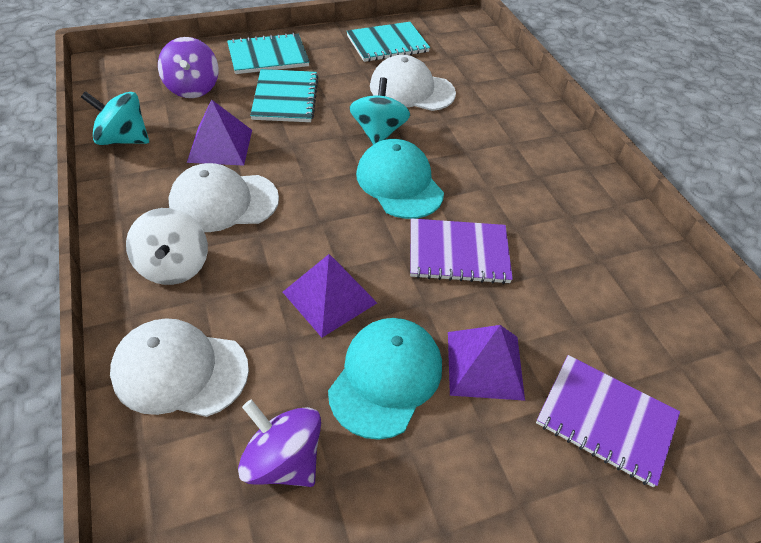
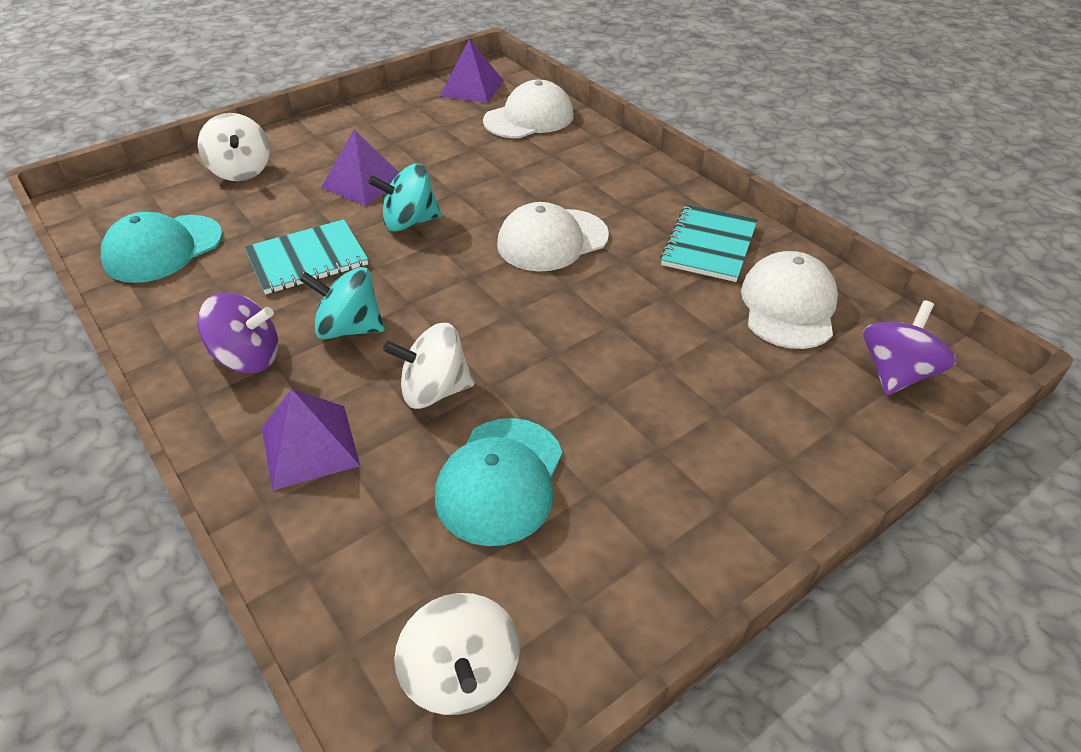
purple notebook: [410,218,513,284] [536,355,680,487] = 2 -> none = 0
turquoise notebook: [227,33,309,74] [250,69,318,122] [347,22,430,62] = 3 -> [245,219,368,295] [660,204,758,282] = 2
white spinning top: [126,208,208,285] = 1 -> [198,113,270,181] [383,323,474,409] [394,593,520,715] = 3

